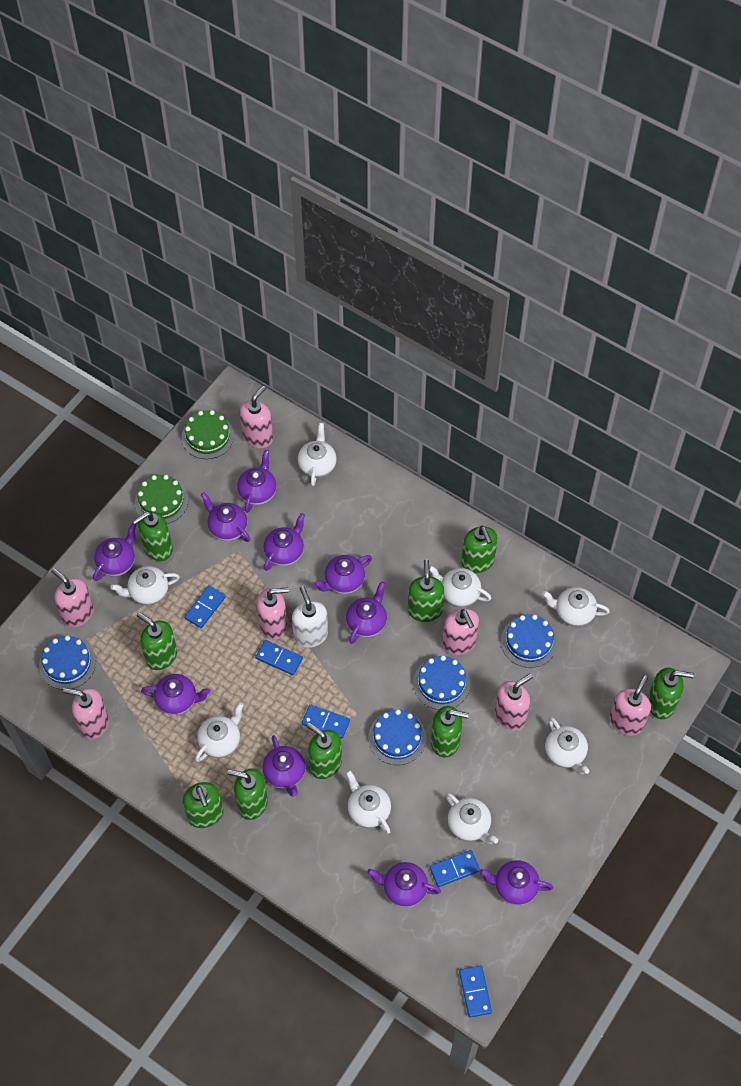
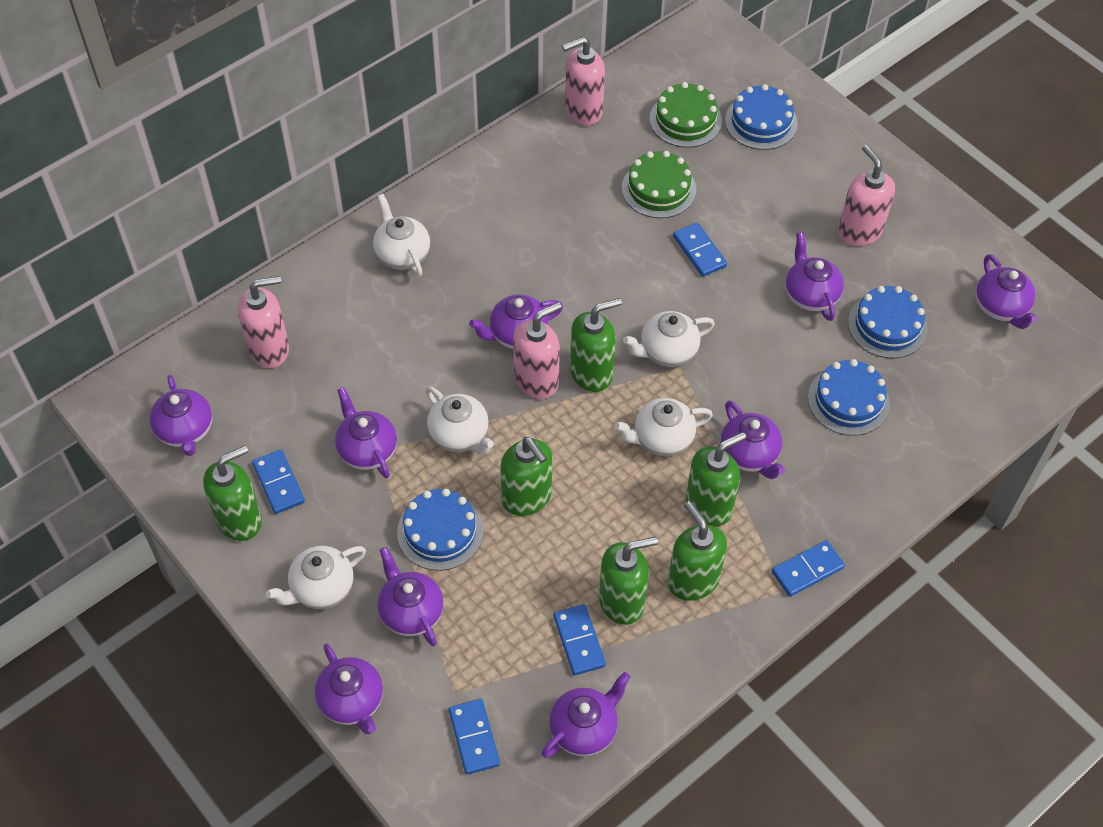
green soap dispenser: [133,511,173,561] [137,612,177,670] [183,782,223,828] [227,768,268,820] [307,723,342,779] [408,559,444,622] [431,706,469,757] [461,526,498,573] [648,668,694,719] = 9 -> [203,445,262,541] [500,437,553,516] [570,298,622,392] [599,536,658,625] [668,501,727,601] [686,432,746,527] = 6
pink soap dispenser: [51,568,94,627] [63,688,109,740] [240,385,273,448] [256,587,289,640] [443,609,479,655] [494,673,533,731] [609,675,651,736] = 7 -> [238,276,289,368] [513,302,562,399] [562,37,605,125] [838,145,895,246] = 4
purple teapot: [93,523,136,581] [141,674,211,715] [201,492,250,542] [237,450,277,513] [262,735,305,797] [263,513,305,571] [314,555,372,594] [346,582,387,644] [367,862,441,907] [479,860,553,905] = 10 -> [150,375,213,456] [315,643,383,734] [335,387,397,478] [378,547,444,646] [469,294,563,349] [542,672,630,758] [720,400,785,479] [785,232,844,321] [976,254,1038,329] = 9
white soap dispenser: [292,586,328,648] = 1 -> none = 0
white teapot: [111,566,180,605] [195,703,244,762] [298,423,337,486] [346,770,391,834] [429,566,492,607] [445,793,498,844] [542,587,610,627] [545,717,590,774] = 8 -> [266,546,366,609] [373,194,430,277] [426,387,494,455] [614,398,713,456] [623,311,715,367] = 5

